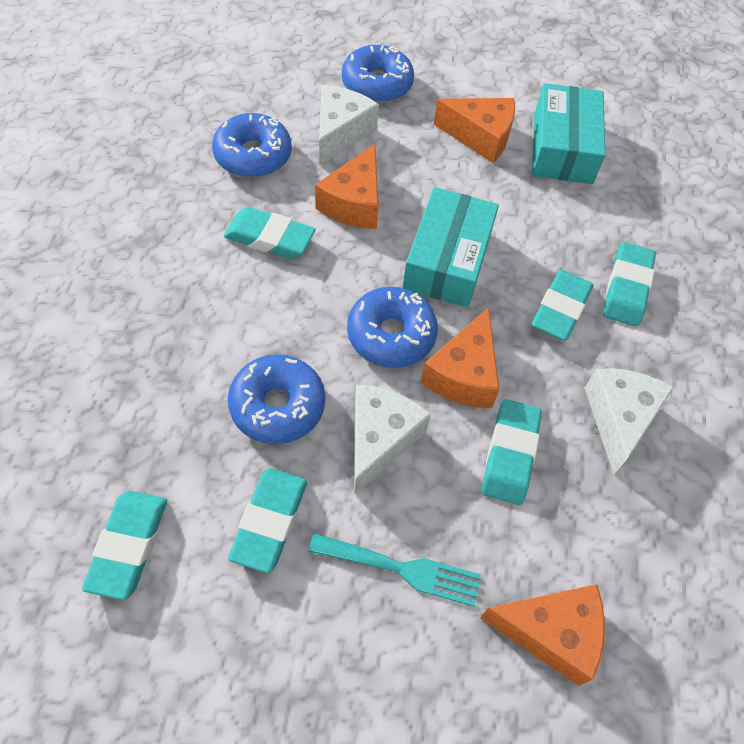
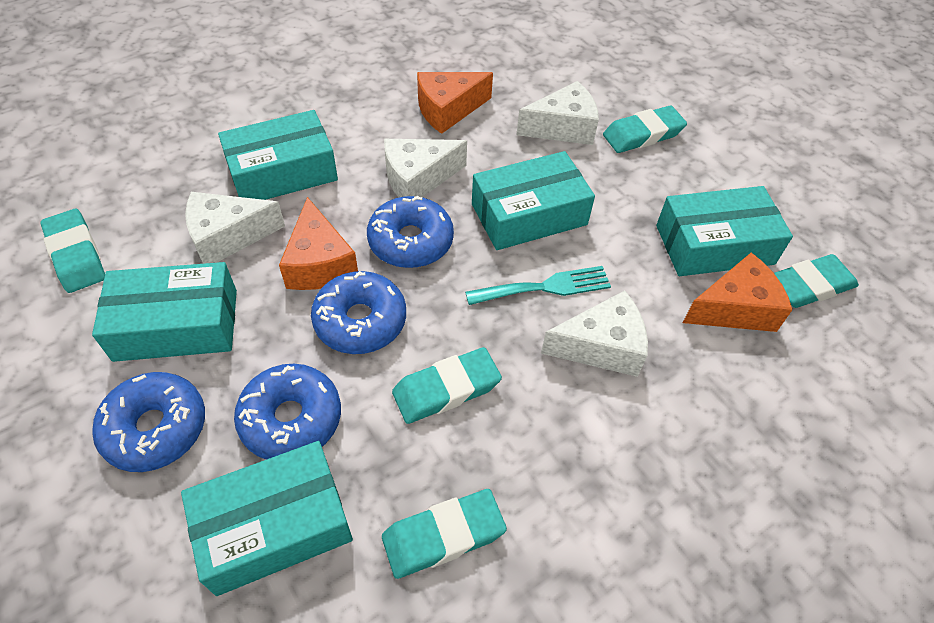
orange cheese: [315,144,379,229] [421,307,500,408] [434,98,515,163] [480,584,605,686] = 4 -> [279,197,358,290] [417,72,493,134] [683,253,792,332] = 3
turquoise box: [402,187,499,307] [532,83,605,184] = 2 -> [92,262,237,362] [181,441,353,596] [218,110,338,200] [472,151,595,250] [656,186,793,276] = 5
turquoise eraser: [82,491,167,600] [224,207,315,259] [228,468,307,573] [482,399,542,505] [532,270,593,341] [603,242,656,327] = 6 -> [41,209,105,293] [382,489,507,579] [392,347,502,424] [603,106,687,153] [774,254,859,308] = 5
white cheese: [319,85,379,165] [354,385,431,495] [584,368,673,474] = 3 -> [185,192,285,264] [384,139,467,197] [516,81,599,145] [541,291,648,377] = 4

